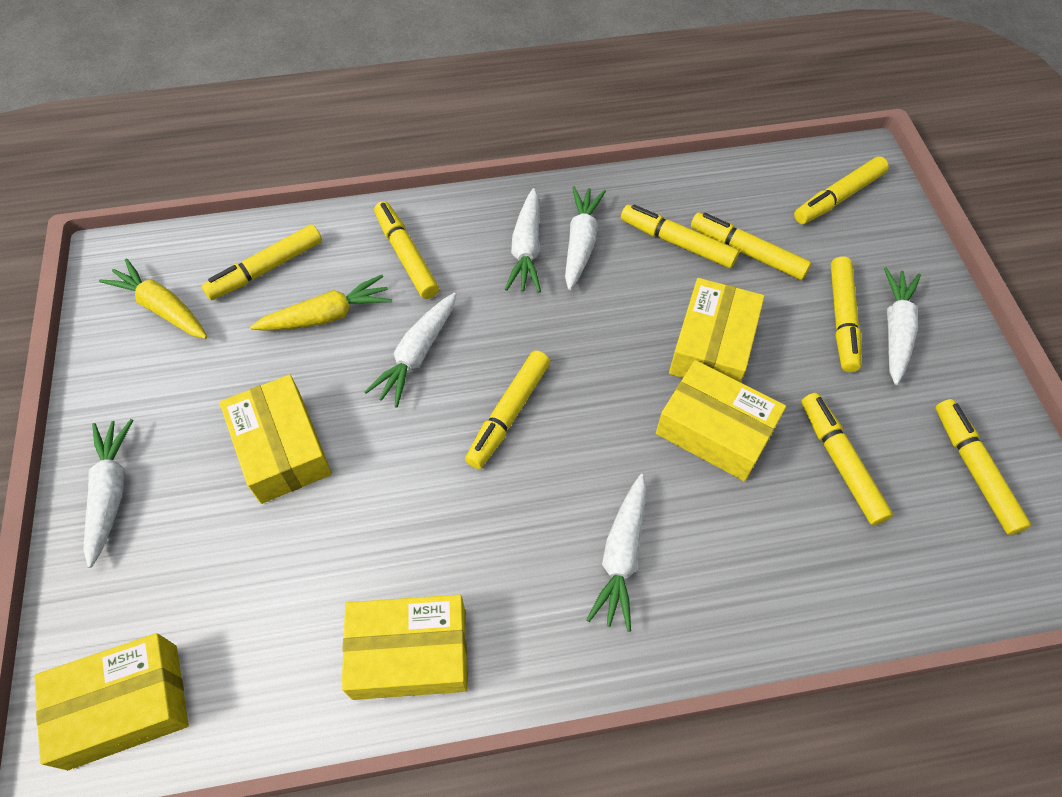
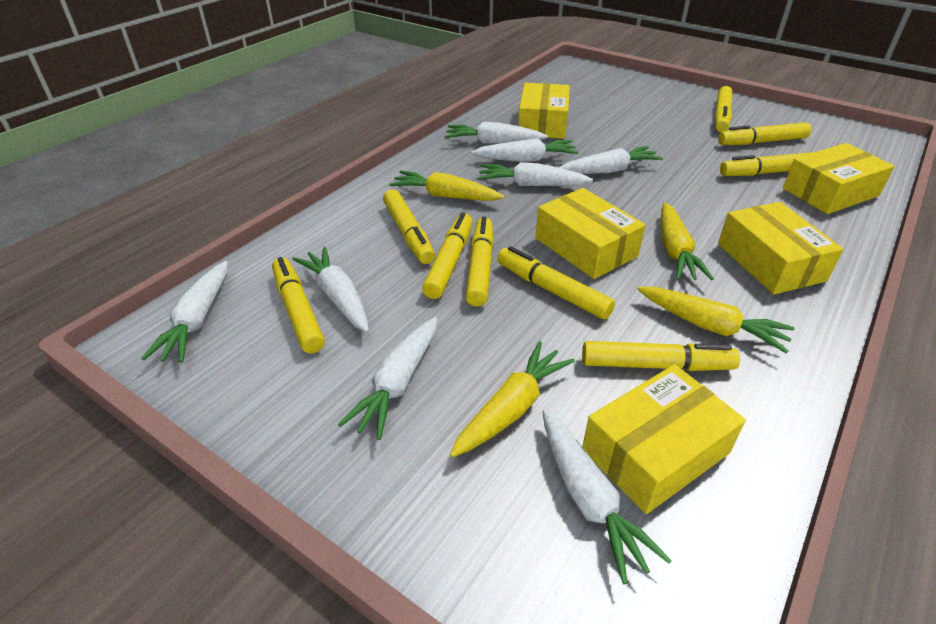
white carrot: [83,419,133,568] [364,293,456,408] [505,188,541,292] [565,186,606,290] [587,474,647,632] [884,267,921,385] = 6 -> [141,261,228,363] [292,247,369,332] [338,317,437,440] [445,122,548,144] [471,138,579,162] [478,162,593,186] [542,410,672,584] [559,146,663,174] = 8
yellow carrot: [99,258,207,339] [250,275,392,331] = 2 -> [389,170,505,201] [450,341,575,458] [637,287,795,354] [661,203,714,280] = 4

